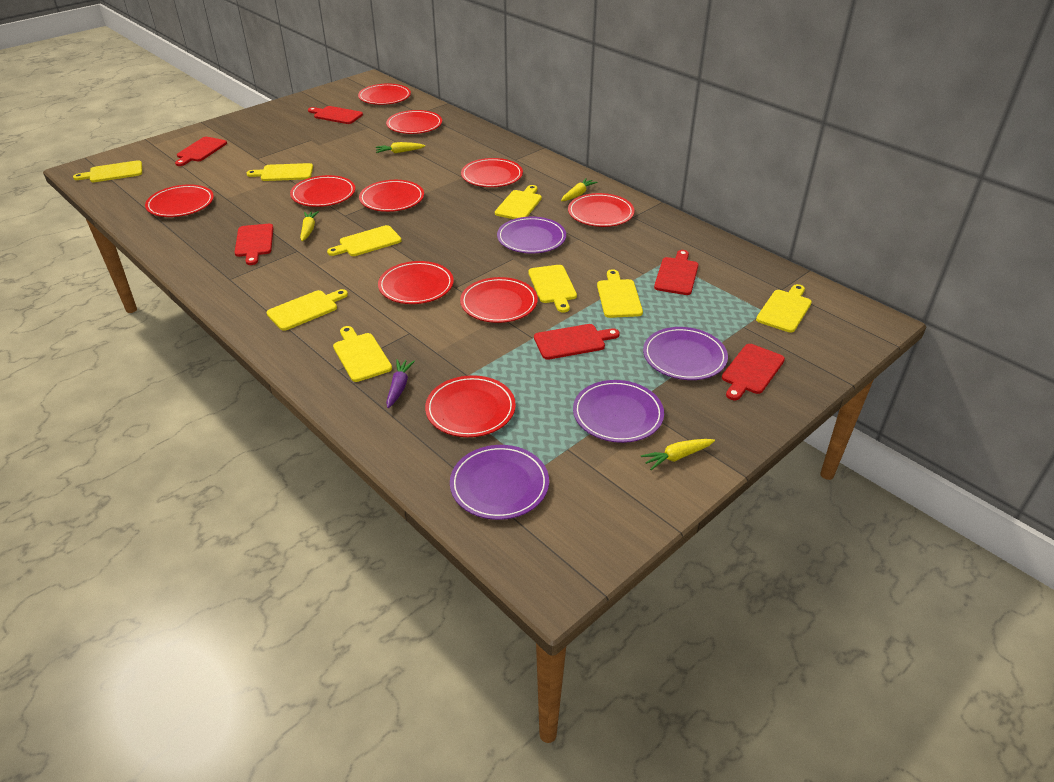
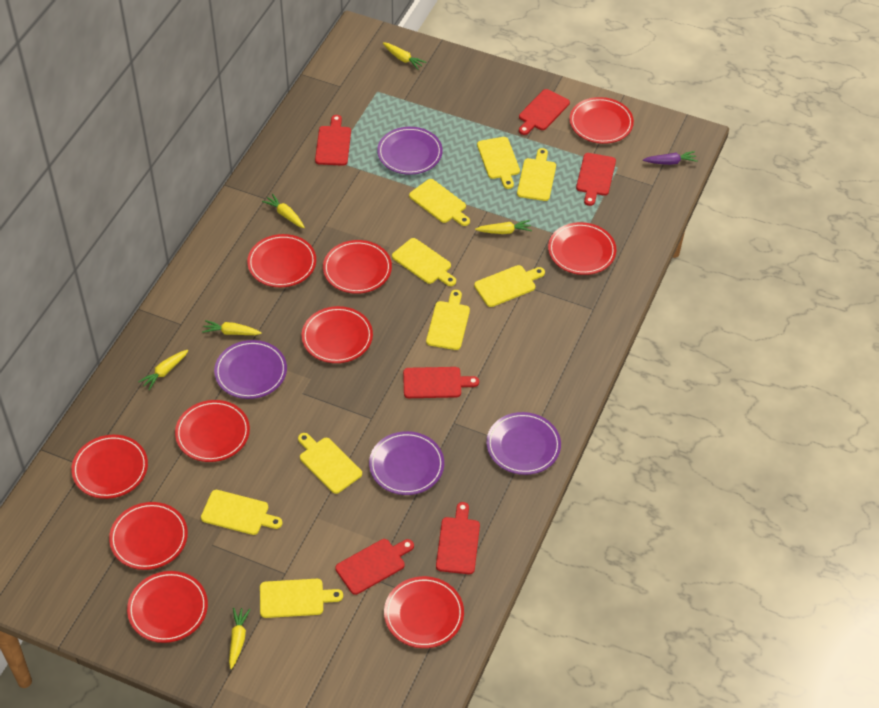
yellow carrot: [300,211,319,241] [376,142,425,153] [561,178,597,201] [641,439,715,470] = 4 -> [138,350,188,390] [202,320,262,335] [229,608,251,669] [262,194,305,228] [383,42,426,69] [475,220,532,234] = 6

